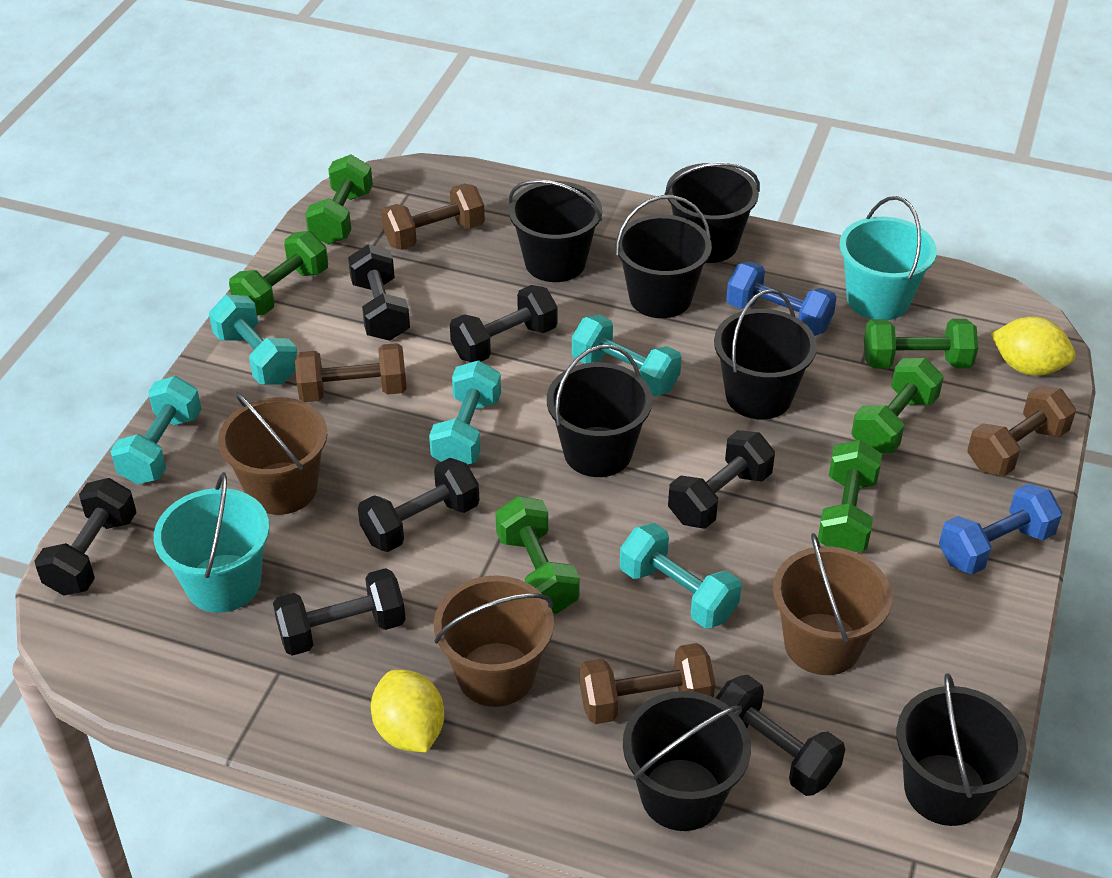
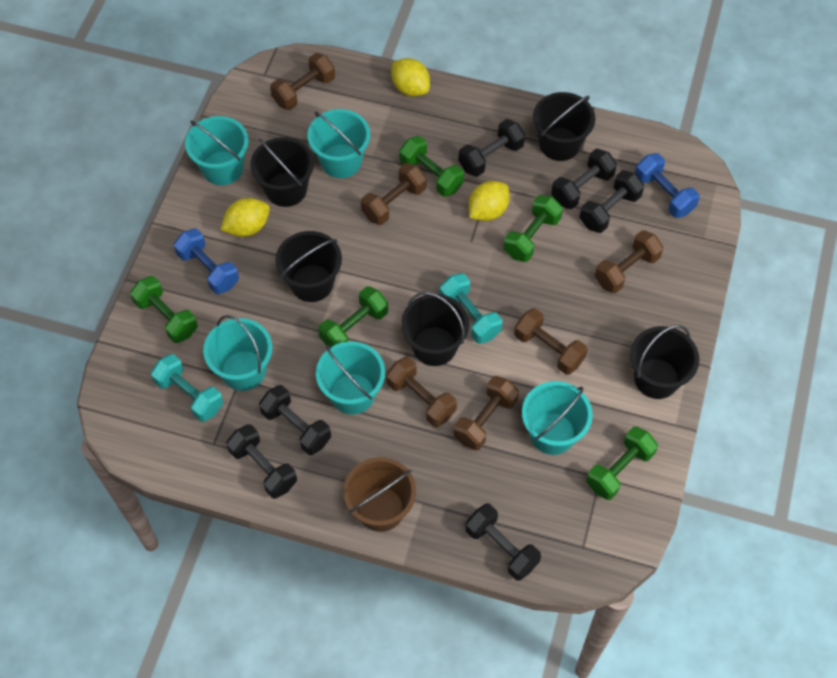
black bucket: [509,180,602,282] [547,344,652,477] [616,195,712,318] [623,691,751,831] [665,162,760,263] [714,289,817,419] [897,673,1027,826] = 7 -> [250,137,314,207] [275,231,342,302] [401,292,469,366] [533,92,595,161] [630,325,699,399] = 5
black dumbbell: [35,478,137,596] [273,568,406,656] [348,244,410,341] [358,458,479,552] [450,285,558,362] [668,430,775,529] [716,675,845,796] = 7 -> [226,424,297,498] [259,385,331,455] [459,119,525,177] [465,503,541,581] [551,149,617,209] [580,170,644,233] = 6
brown bucket: [218,392,327,515] [434,575,554,707] [773,533,892,675] = 3 -> [343,457,416,532] = 1
brown dumbbell: [295,343,407,402] [381,183,485,250] [579,643,715,724] [967,386,1076,476] = 4 -> [270,53,335,110] [361,163,426,225] [386,357,457,427] [454,376,519,450] [514,308,588,375] [594,230,663,294] = 6
green dumbbell: [229,231,328,315] [305,154,373,244] [496,496,580,614] [818,440,882,552] [851,358,944,453] [864,319,978,369] = 6 -> [130,276,198,343] [318,286,388,347] [399,136,464,197] [503,195,563,262] [586,427,658,500] = 5
turquoise bucket: [154,472,269,613] [839,196,937,320] = 2 -> [185,116,249,185] [203,315,272,391] [307,109,370,178] [316,341,385,414] [522,381,593,455] = 5
turquoise dumbbell: [111,376,202,485] [209,295,297,384] [429,360,501,465] [572,315,682,397] [620,523,742,629] = 5 -> [151,354,223,422] [440,273,502,344] = 2
yellow lemon: [371,670,444,752] [991,317,1076,376] = 2 -> [220,198,270,237] [391,58,430,96] [469,181,510,221] = 3

